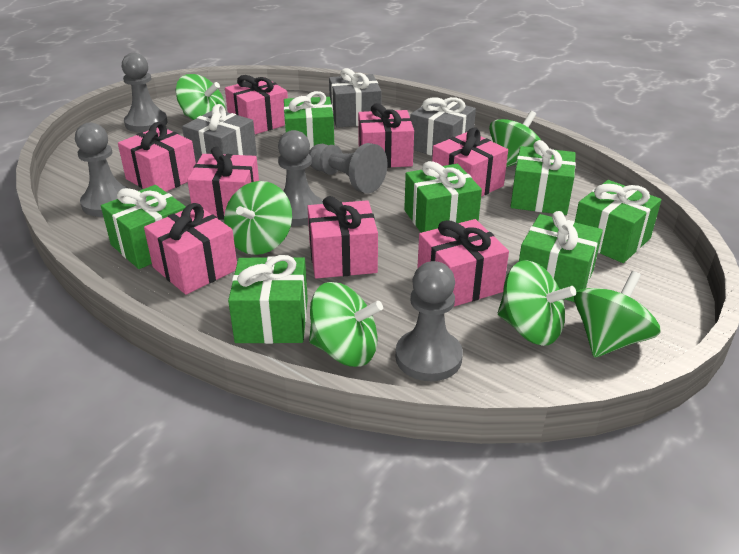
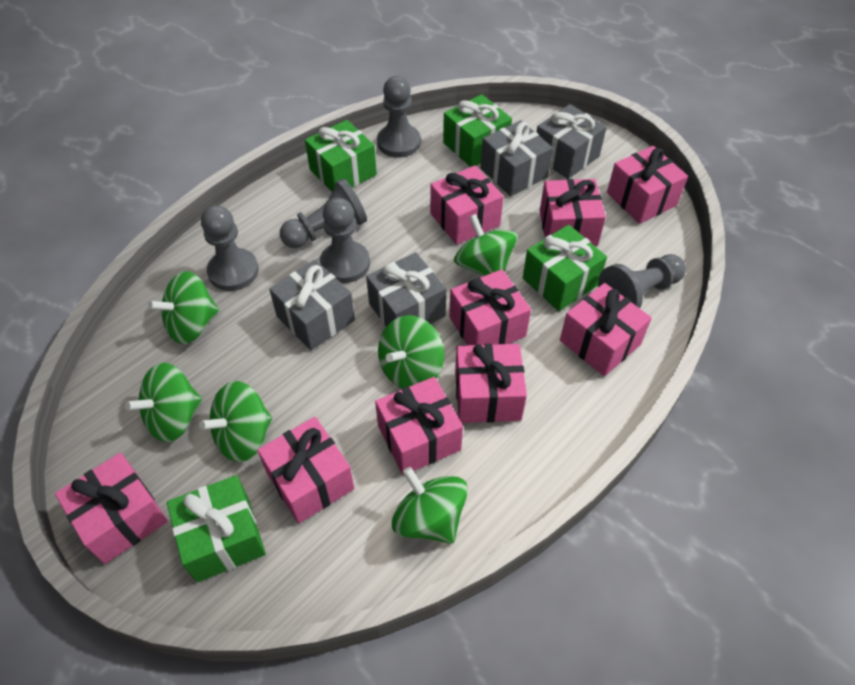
green gift: [101,185,186,269] [228,255,308,344] [284,91,334,149] [404,161,482,233] [511,140,576,215] [519,211,603,302] [575,180,662,263] = 7 -> [167,475,266,582] [305,120,377,192] [443,94,512,167] [523,225,607,311] = 4
grey gift: [182,104,257,164] [329,68,382,128] [410,97,476,156] = 3 -> [269,260,355,351] [366,252,446,326] [480,120,553,196] [536,104,607,179] = 4
pink gift: [118,122,196,192] [144,203,237,295] [187,147,259,220] [225,75,288,134] [307,196,378,279] [358,103,414,168] [417,219,509,306] [432,127,508,197] = 8 -> [55,453,168,564] [257,417,354,524] [375,377,463,475] [430,165,504,245] [449,269,531,345] [455,344,527,423] [540,179,606,246] [560,283,652,376] [607,146,688,224] = 9

